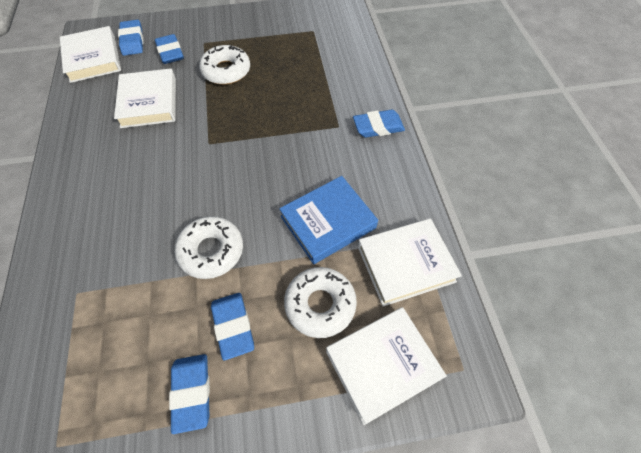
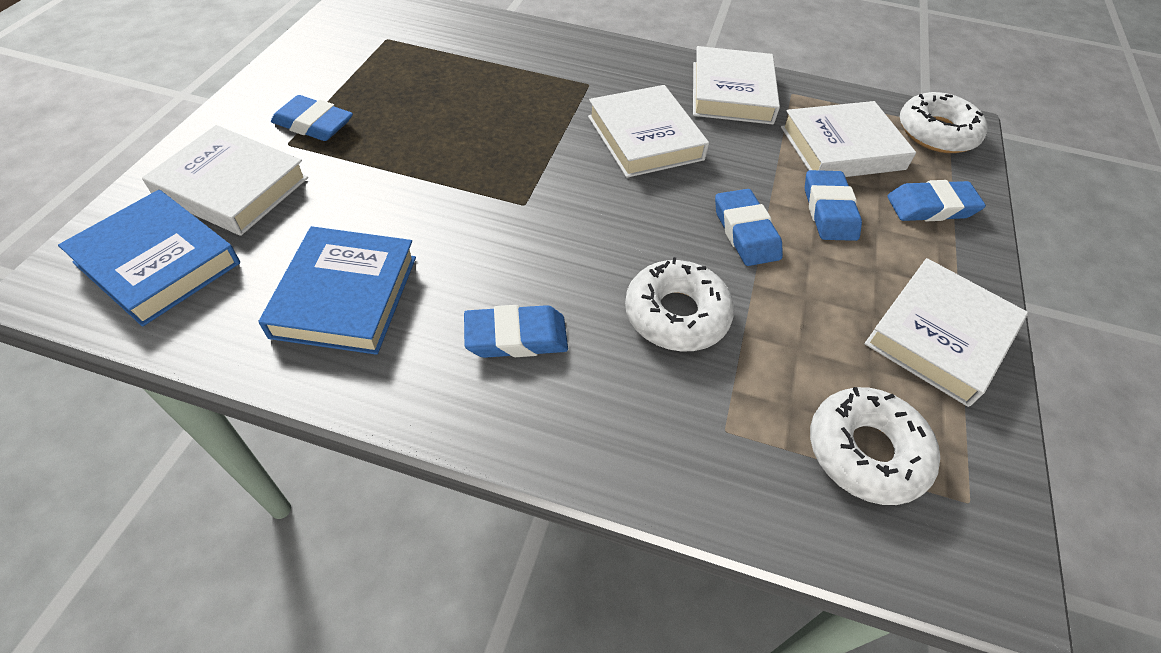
blue book: [279,176,378,264] = 1 -> [58,190,240,327] [259,226,416,355] = 2
white book: [60,26,121,83] [114,69,176,128] [326,307,447,425] [358,218,462,306] = 4 -> [142,125,308,236] [588,85,709,178] [693,46,780,124] [781,101,916,177] [864,258,1028,407] = 5

